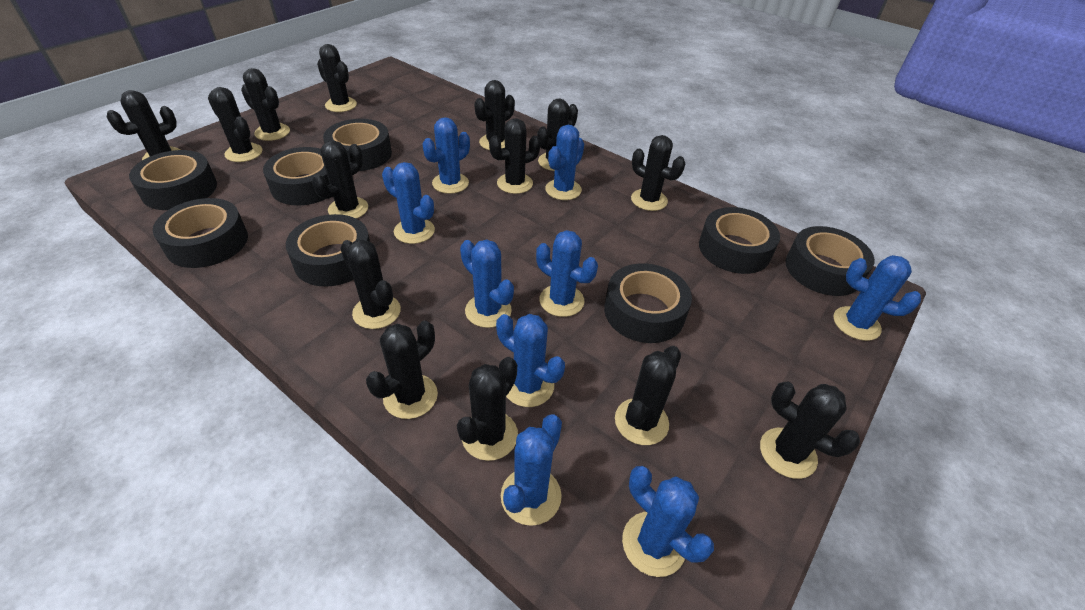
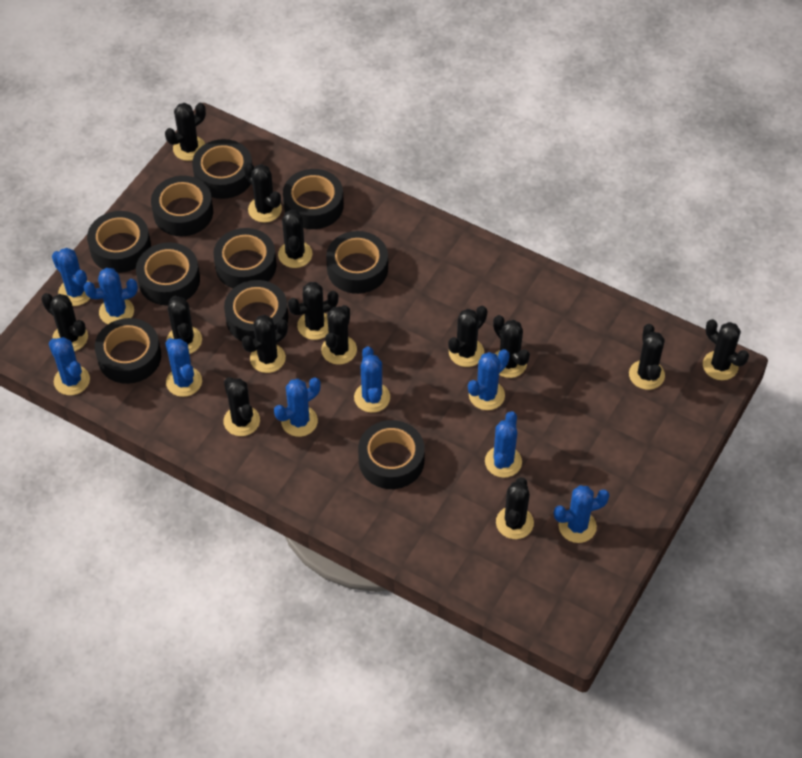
black tape: [129,150,217,210] [153,198,248,268] [263,147,329,206] [286,214,370,287] [323,119,392,171] [604,263,692,343] [699,207,780,274] [786,226,875,296] = 8 -> [87,211,151,273] [95,318,161,384] [136,242,200,305] [151,176,213,236] [192,139,252,199] [213,228,277,288] [224,280,288,341] [283,169,344,229] [326,231,388,294] [358,420,425,489] = 10

